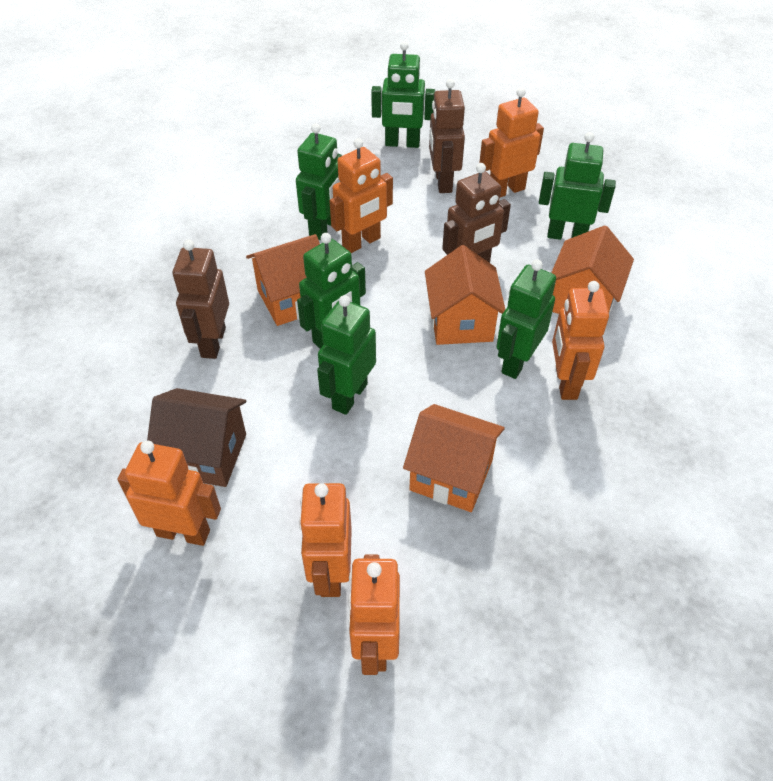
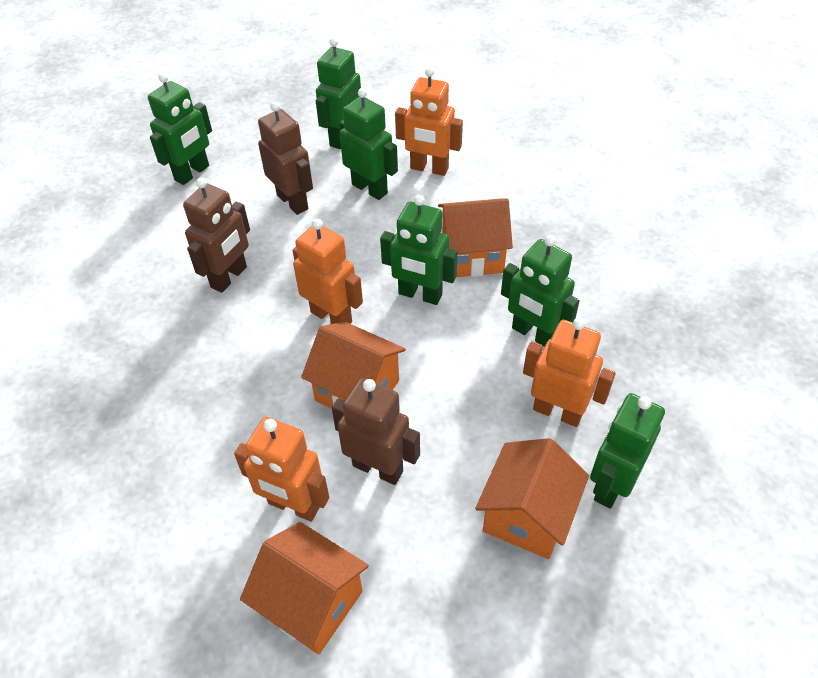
brown house: [147,388,246,487] = 1 -> none = 0
orange robot: [117,440,221,546] [299,483,352,597] [330,138,393,253] [348,554,400,675] [479,87,544,197] [552,281,609,400] = 6 -> [234,417,329,522] [293,219,363,324] [395,67,463,176] [523,318,616,427] = 4

